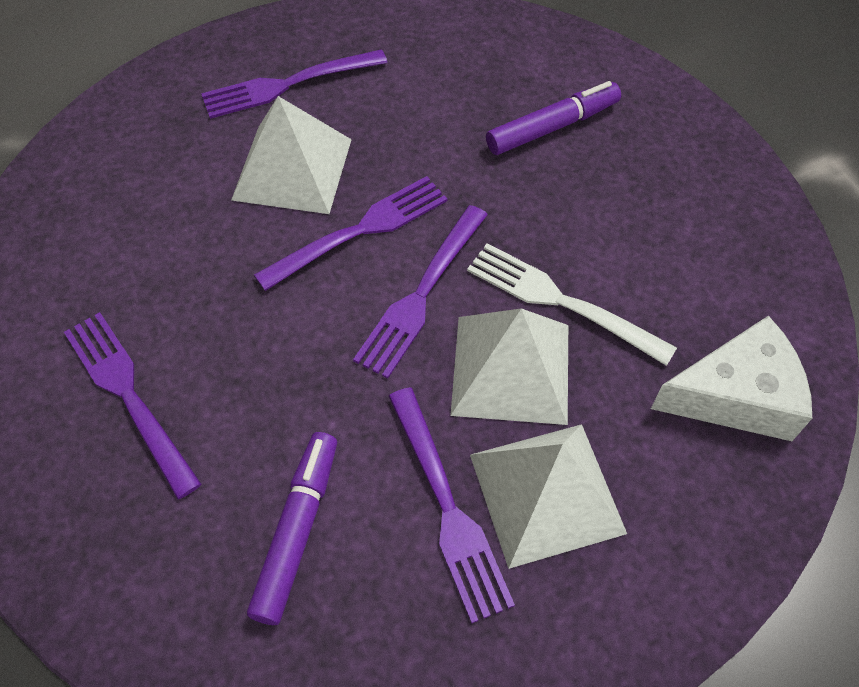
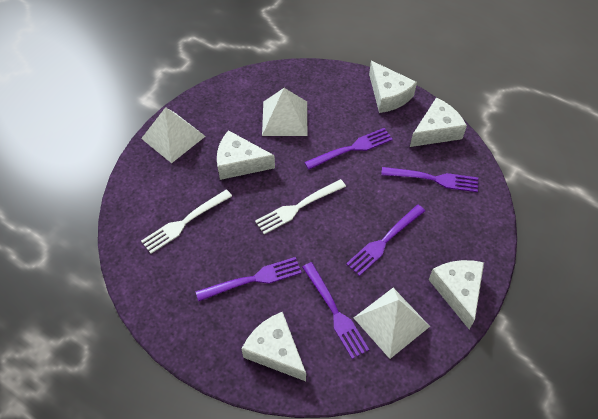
purple marker: [247,432,337,625] [486,81,621,155] = 2 -> none = 0
white cheese: [651,316,812,441] = 1 -> [217,130,275,180] [242,312,306,381] [369,61,417,113] [410,98,467,147] [429,260,484,329] = 5
white fork: [467,243,677,366] = 1 -> [141,189,232,254] [255,179,346,234] = 2

